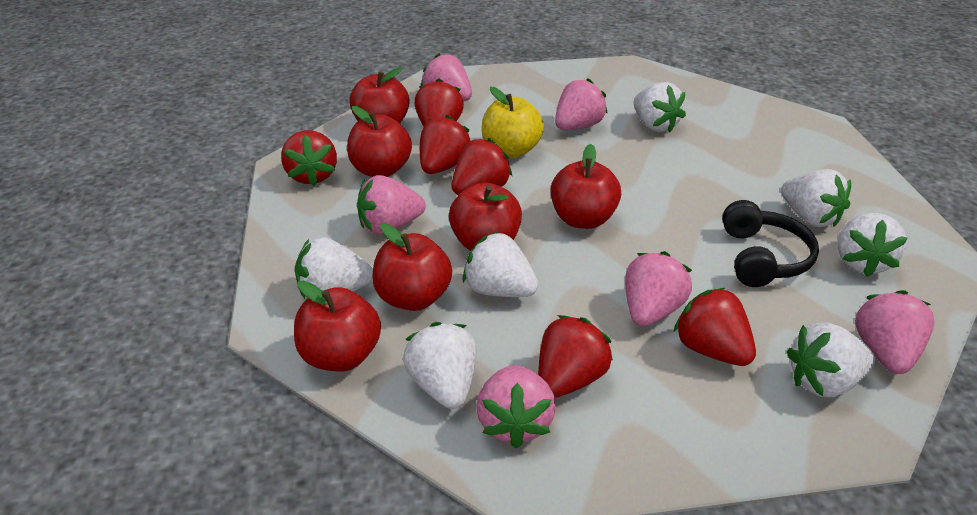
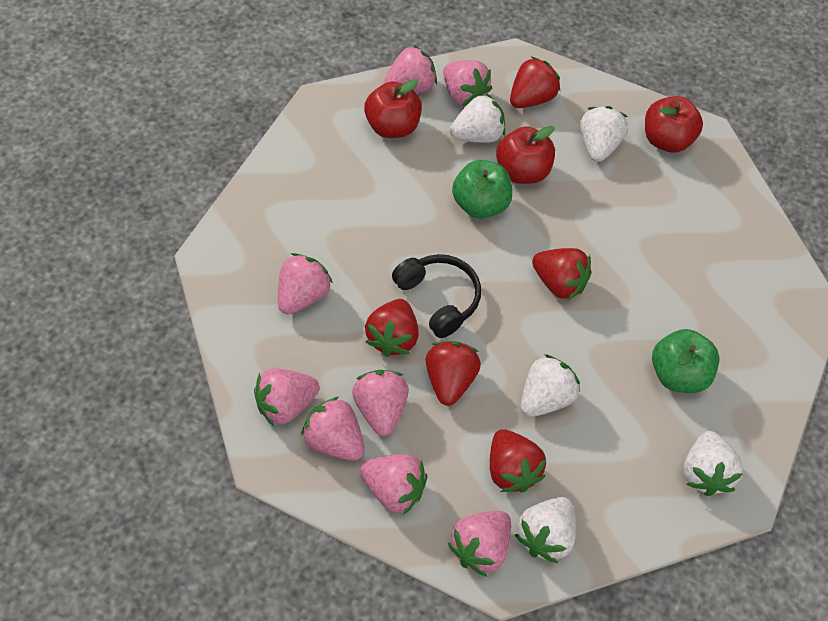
green apple: none = 0 -> [452,160,512,219] [652,329,719,393] = 2
pink strawberry: [357,175,426,235] [421,53,472,102] [476,365,556,449] [555,78,608,130] [625,251,692,327] [855,290,935,374] = 6 -> [254,368,319,426] [278,253,333,315] [301,396,365,461] [352,370,409,436] [360,454,427,515] [383,45,437,93] [443,60,492,106] [448,511,511,577] = 8
red apple: [294,281,381,371] [347,106,412,177] [349,67,410,124] [372,223,452,311] [449,182,522,251] [551,144,621,229] = 6 -> [364,79,422,138] [496,126,555,184] [645,96,703,153] = 3
red strawberry: [281,130,337,186] [415,78,464,126] [420,115,471,174] [451,138,512,195] [538,315,613,398] [674,288,756,366] = 6 -> [365,299,418,357] [426,341,481,406] [490,429,546,492] [510,57,560,108] [532,248,592,301] = 5
white strawberry: [295,237,373,299] [403,322,476,409] [463,232,538,297] [634,82,686,132] [781,169,851,227] [787,322,875,397] [838,213,908,277] = 7 -> [450,93,505,143] [515,497,576,563] [521,354,580,417] [580,106,628,162] [683,431,743,496] = 5
yellow apple: [482,87,544,158] = 1 -> none = 0

